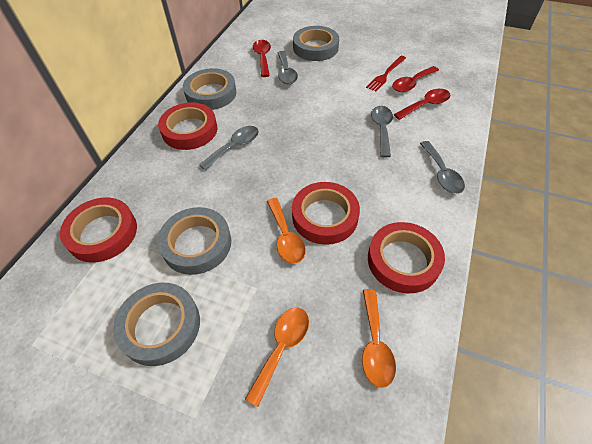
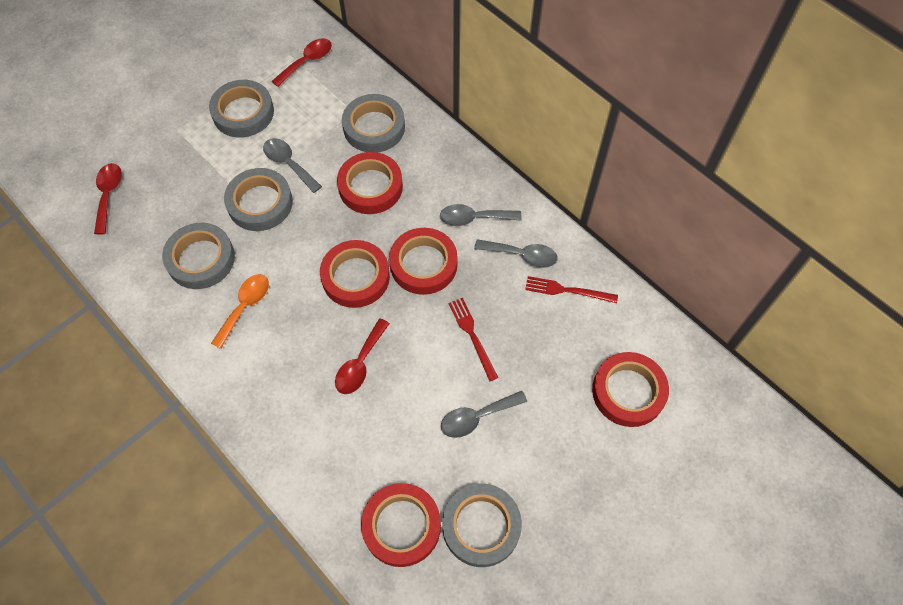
grey tape: [113,283,200,366] [157,207,231,275] [183,68,237,110] [293,26,339,61] = 4 -> [162,223,235,289] [209,80,274,138] [224,168,293,231] [342,94,405,152] [442,484,522,567] = 5
orange spoon: [245,308,309,407] [267,198,306,264] [362,289,396,388] = 3 -> [211,274,269,349] = 1
red fork: [366,56,406,92] = 1 -> [448,298,498,381] [525,276,618,303] = 2
red tape: [60,197,137,262] [158,103,217,150] [292,182,360,245] [368,222,445,293] = 4 -> [320,240,390,308] [337,152,403,214] [361,483,441,567] [389,228,458,295] [592,352,669,427] = 5

